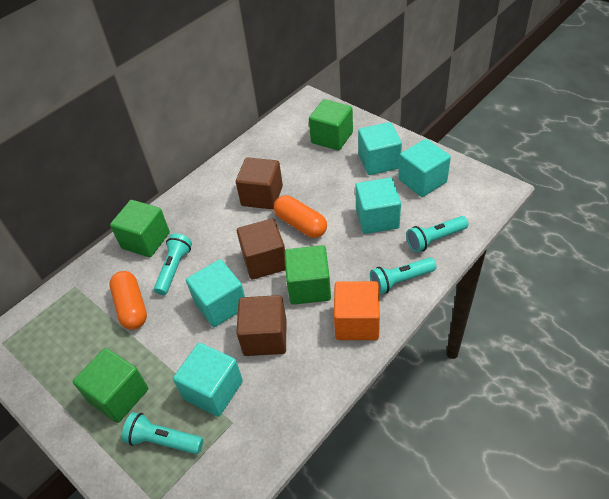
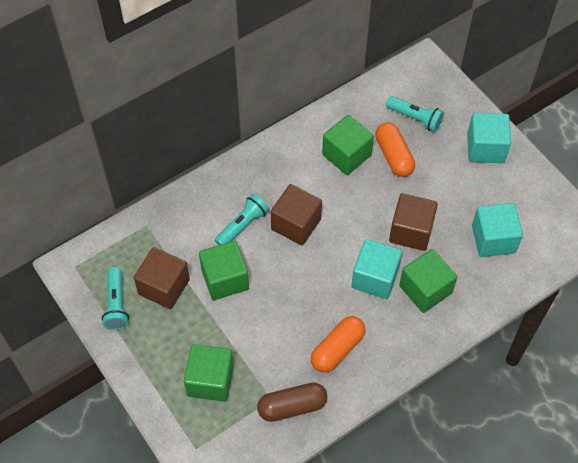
brown capsule: none = 0 -> [257,383,327,422] = 1
orange cube: [334,281,380,340] = 1 -> none = 0
turquoise cube: [173,343,243,417] [186,259,245,327] [355,178,401,234] [358,122,402,175] [398,139,451,197] = 5 -> [351,239,402,299] [467,113,511,163] [472,203,523,257] = 3
turquoise flashlight: [122,412,203,454] [154,233,192,295] [370,257,436,295] [406,216,469,252] = 4 -> [102,267,129,330] [215,194,269,245] [386,96,444,132] = 3

